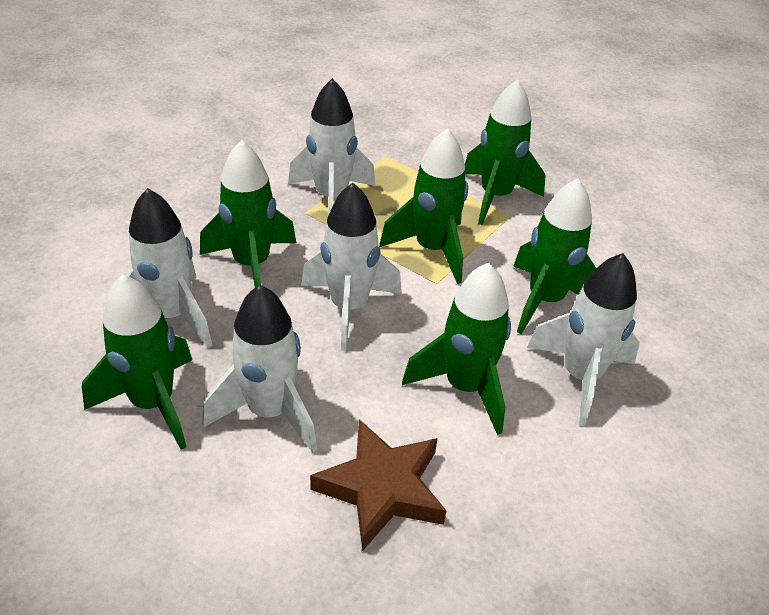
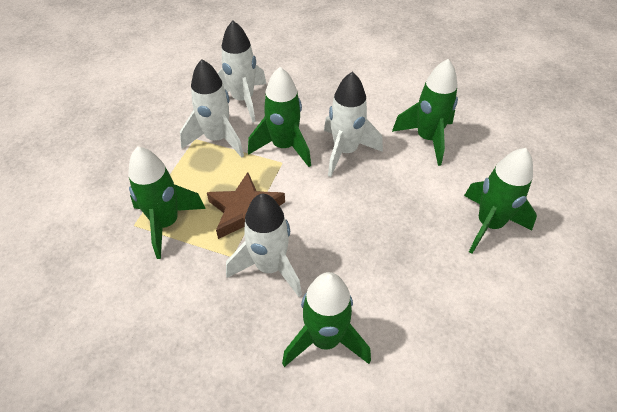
green rocket: [82,275,192,450] [200,140,296,287] [379,128,468,284] [402,262,511,435] [465,79,546,225] [513,178,597,334] = 6 -> [128,147,206,259] [248,67,311,167] [282,272,371,367] [392,59,458,166] [464,148,537,254] = 5
white rocket: [126,188,213,348] [203,285,317,453] [288,78,375,213] [301,183,402,351] [527,253,640,426] = 5 -> [180,59,244,158] [217,21,266,123] [226,194,302,297] [324,72,383,177] = 4

